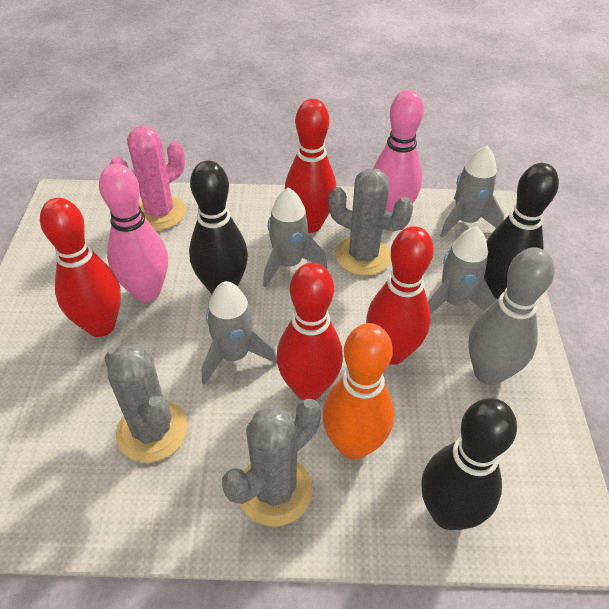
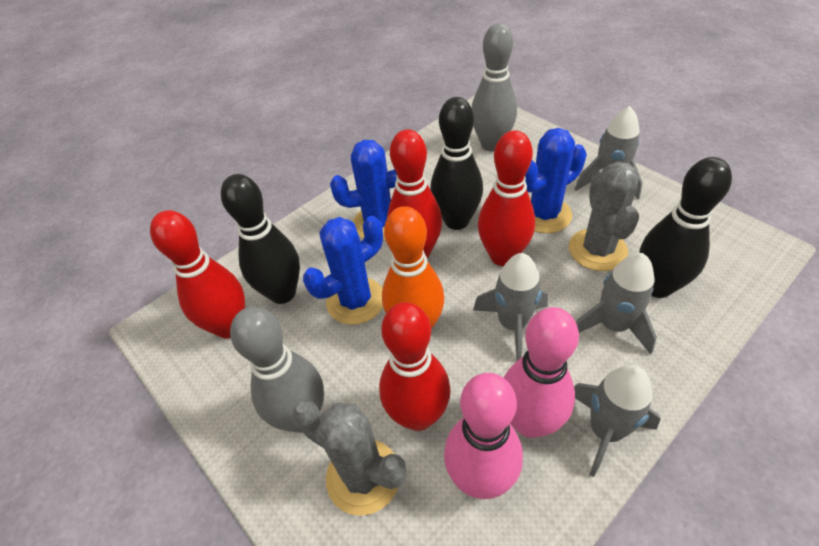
blue cactus: none = 0 -> [303,216,383,325] [330,140,397,241] [525,128,587,233] = 3
grey bowling pin: [468,247,555,385] = 1 -> [230,307,324,433] [472,23,517,151] = 2
grey cactus: [104,344,188,462] [222,399,321,527] [328,168,413,276] = 3 -> [293,400,406,516] [569,162,639,271] = 2
pink cactus: [110,126,186,230] = 1 -> none = 0

